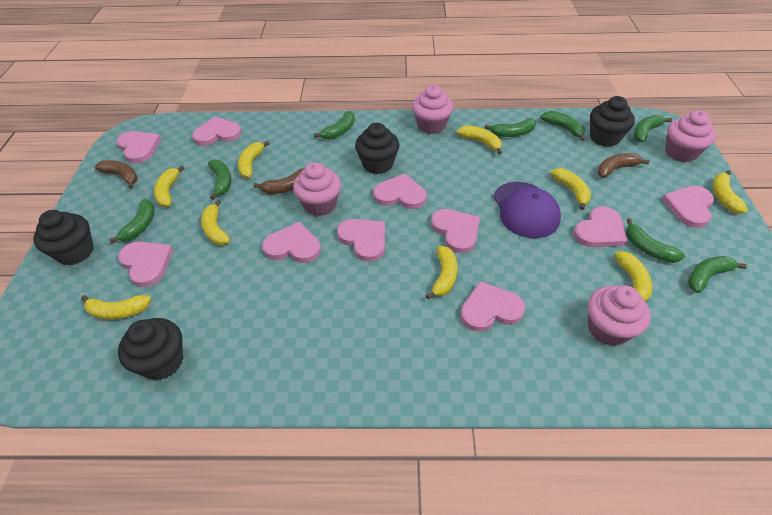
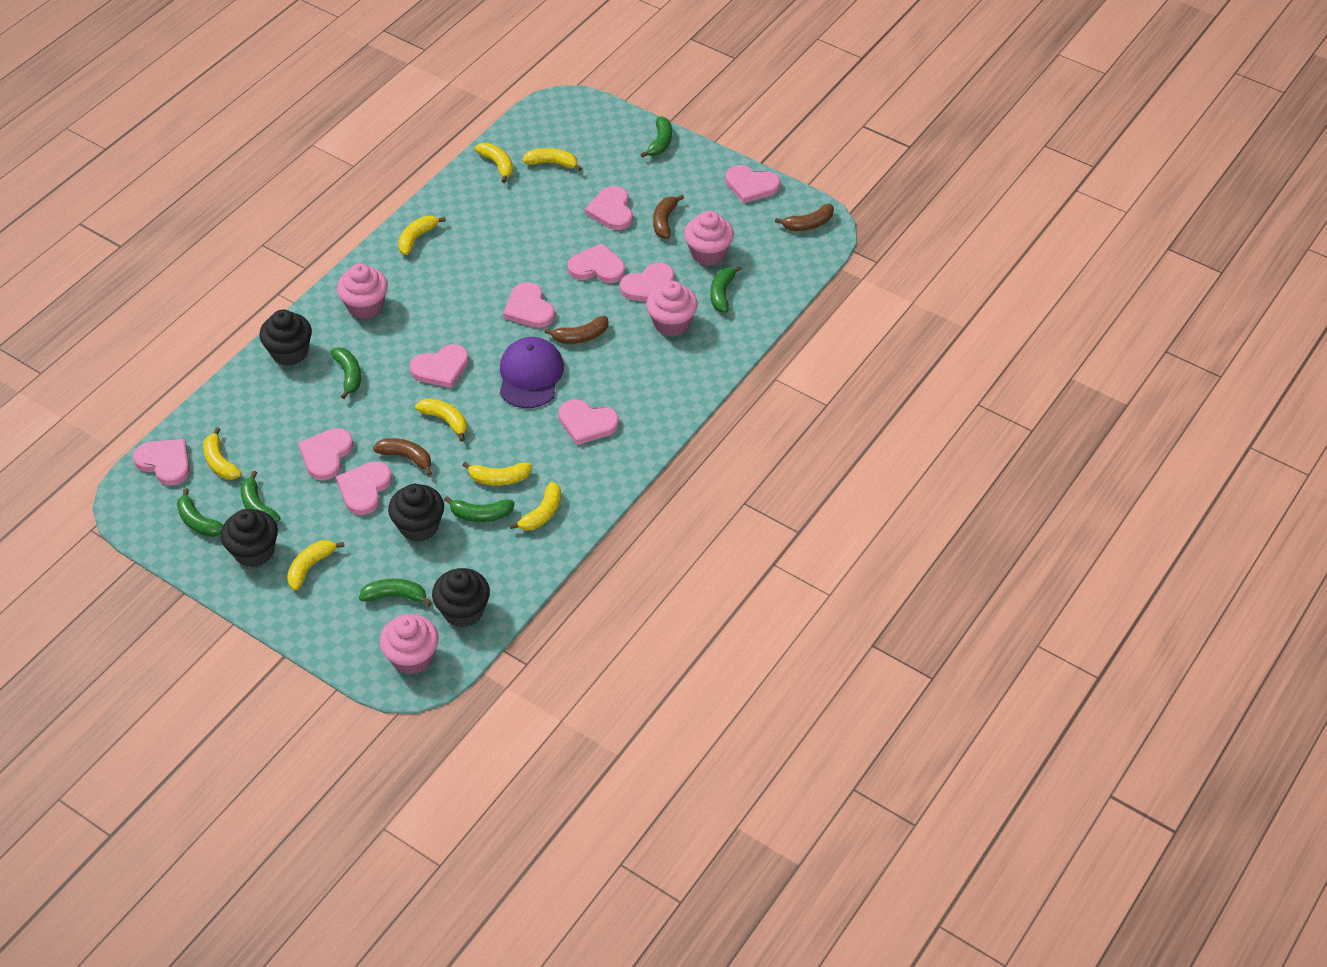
brown banana: [95,160,138,189] [253,168,305,194] [597,153,650,178] = 3 -> [373,438,432,476] [544,316,609,344] [653,195,684,239] [775,204,834,231] = 4
green banana: [109,199,155,244] [208,159,232,200] [314,111,355,140] [484,118,536,137] [540,111,585,141] [626,218,685,263] [634,114,672,142] [688,256,747,293] = 8 -> [177,488,223,537] [240,471,280,522] [330,347,361,399] [359,578,432,606] [444,496,515,522] [641,117,672,158] [710,266,742,313] = 7
yellow banana: [81,295,151,320] [154,166,185,207] [201,200,230,245] [238,141,270,178] [426,246,458,299] [457,125,502,155] [551,168,591,210] [614,251,652,302] [712,170,748,214] = 9 -> [203,427,242,480] [287,540,344,590] [398,216,446,255] [415,398,467,441] [462,462,532,485] [475,143,513,183] [510,482,561,530] [522,148,582,171] = 8

